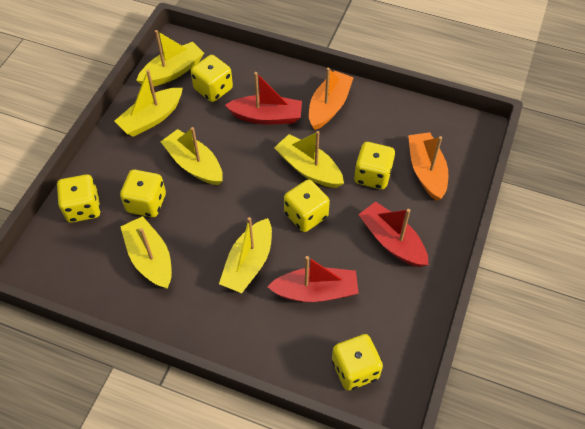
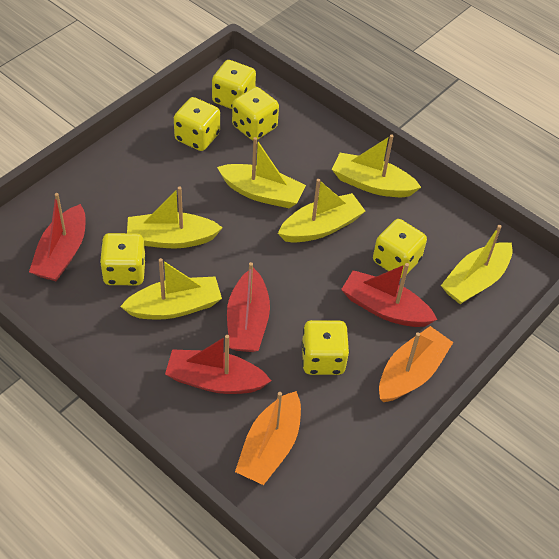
red boat: [225,72,302,125] [267,256,359,302] [358,202,428,267] = 3 -> [29,193,86,281] [165,335,271,394] [227,262,270,352] [341,263,437,327] = 4

